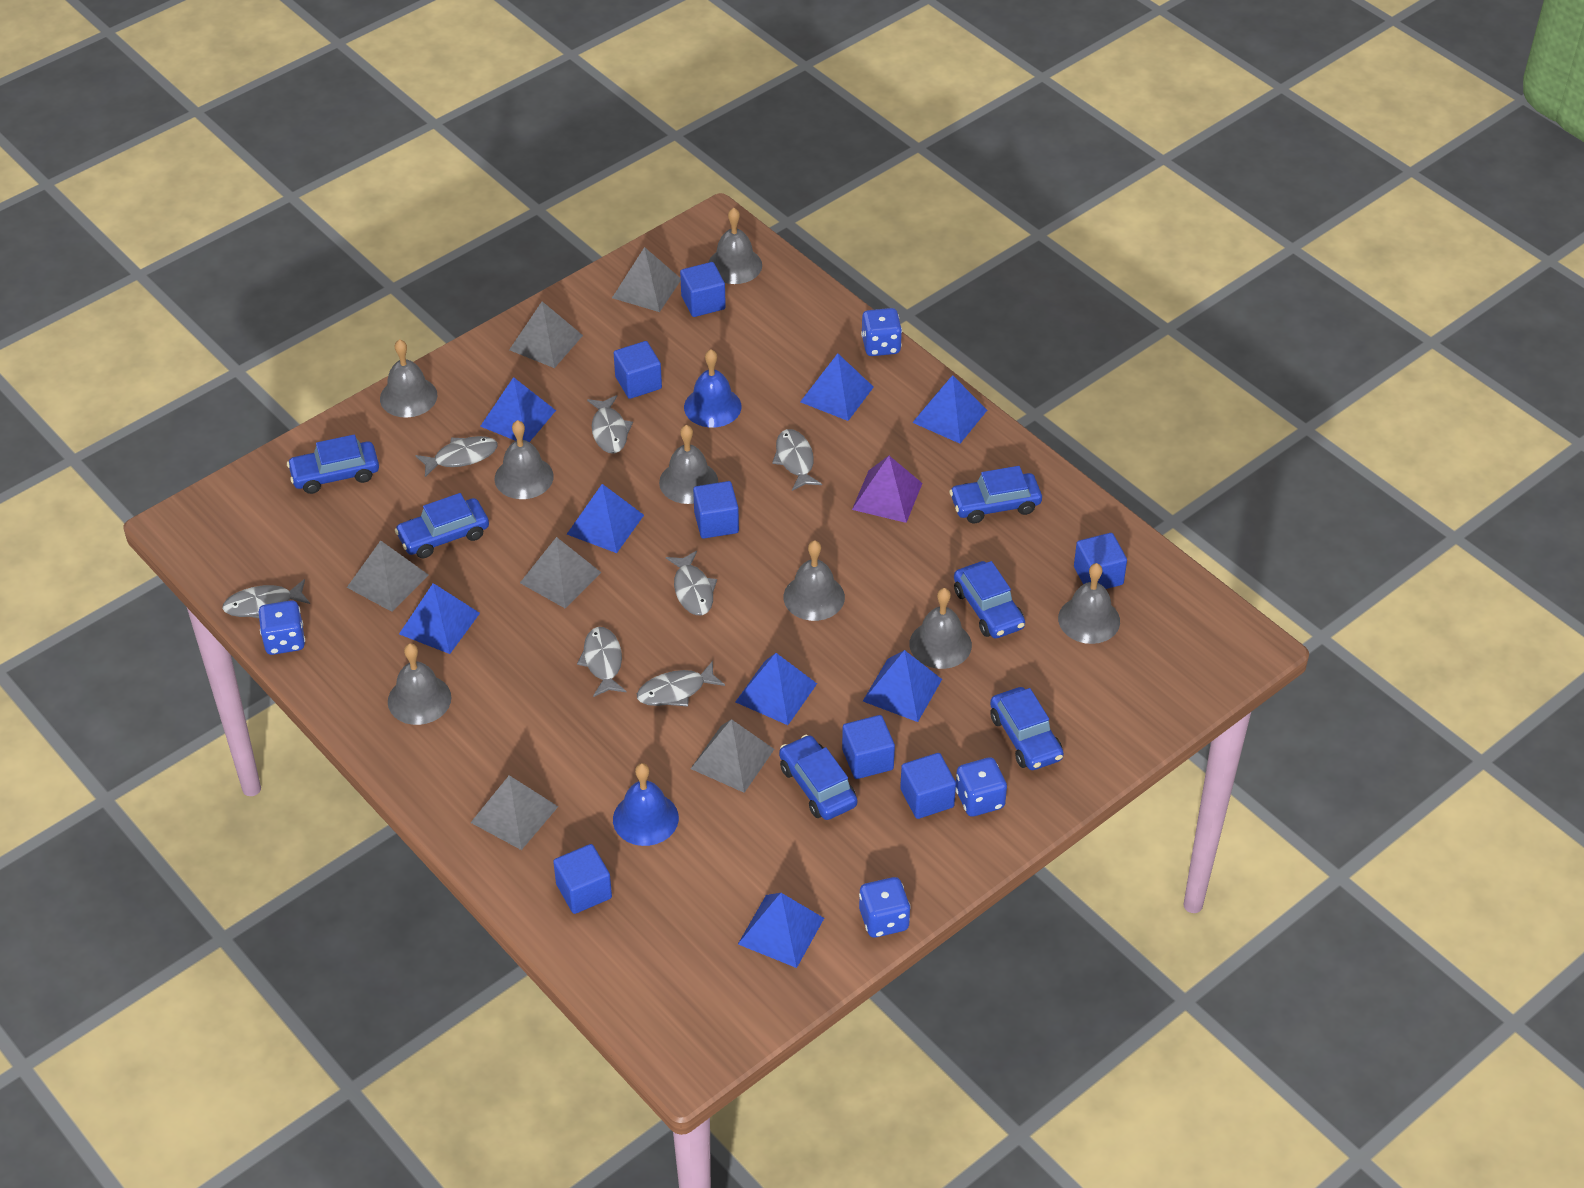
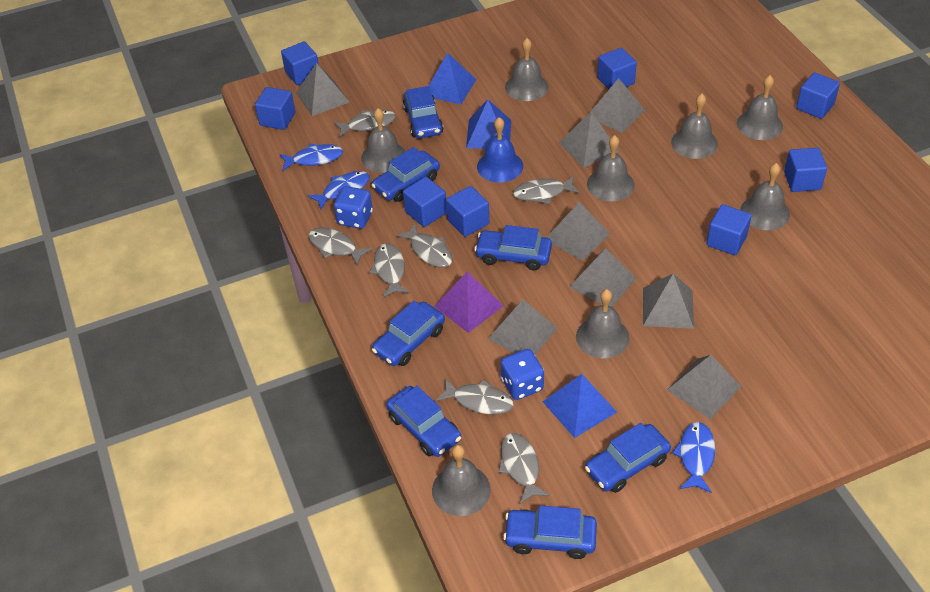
blue bell: [613,763,679,846] [684,349,742,428] = 2 -> [477,117,523,182] = 1
blue car: [287,434,379,494] [395,493,489,559] [779,735,857,820] [949,466,1042,523] [954,561,1025,638] [990,687,1064,770] = 6 -> [371,147,440,202] [372,301,445,366] [386,386,461,457] [403,86,444,138] [474,225,552,270] [503,506,597,559] [585,423,671,493] = 7
blue cube: [553,844,612,914] [614,341,662,399] [680,262,726,317] [693,481,739,539] [842,715,895,779] [900,753,956,819] [1074,533,1127,589] = 7 -> [255,87,295,130] [281,41,319,85] [403,177,447,227] [446,186,489,237] [597,48,637,89] [706,204,752,255] [784,148,827,192] [796,72,840,119] = 8
blue dice: [258,600,305,655] [859,877,911,938] [861,308,902,356] [956,757,1007,816] = 4 -> [334,186,373,229] [501,349,544,400] = 2
blue fish: none = 0 -> [280,144,343,171] [308,171,370,210] [672,422,715,493] = 3
blue pyramid: [399,583,480,654] [480,377,556,442] [567,484,644,553] [735,653,817,725] [738,893,824,968] [800,353,874,421] [863,650,942,722] [912,375,987,444] = 8 -> [429,53,476,105] [466,99,511,149] [543,374,617,438] = 3
grey pyramid: [347,540,429,612] [471,775,558,850] [509,302,583,368] [520,537,602,608] [612,247,681,312] [691,719,774,793] = 6 -> [296,63,349,116] [488,300,558,355] [546,202,610,261] [559,112,619,168] [569,248,636,307] [591,78,645,133] [643,273,694,329] [667,355,741,419] = 8

